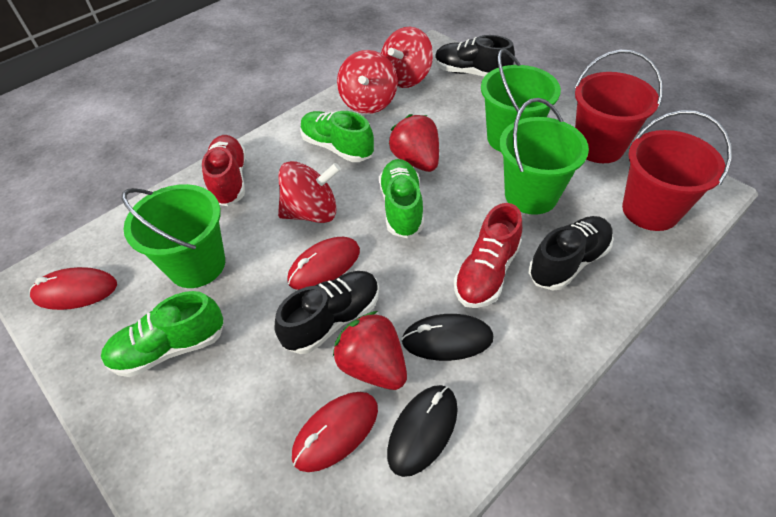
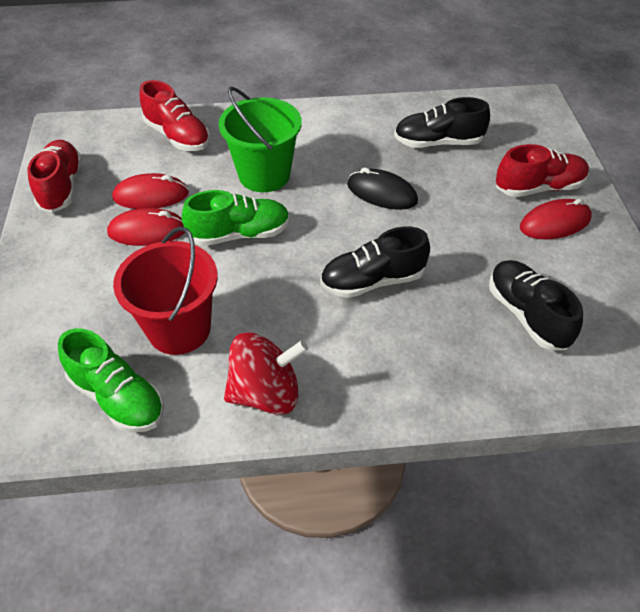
black mouse: [387,385,458,477] [401,314,493,361] = 2 -> [347,168,418,210] = 1
green bucket: [122,184,225,288] [481,49,561,152] [499,98,589,215] = 3 -> [219,87,302,192] = 1
green shoe: [101,291,224,377] [300,111,374,162] [379,159,424,238] = 3 -> [58,328,164,433] [182,190,290,246] = 2
red bucket: [574,50,663,163] [622,110,732,231] = 2 -> [113,226,218,355] = 1
red shoe: [202,135,246,206] [454,203,522,308] = 2 -> [27,140,82,213] [139,80,210,151] [496,144,589,197] = 3
red spinning top: [278,161,341,223] [337,50,397,114] [381,27,433,88] = 3 -> [224,332,308,415] = 1
red strawberry: [333,311,407,390] [389,114,439,172] = 2 -> none = 0

